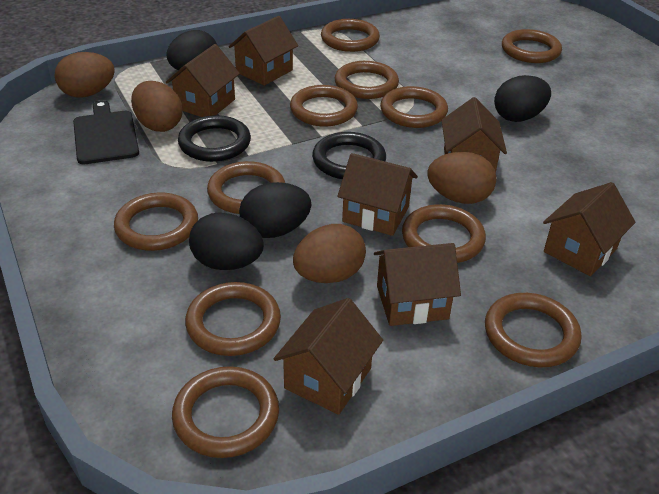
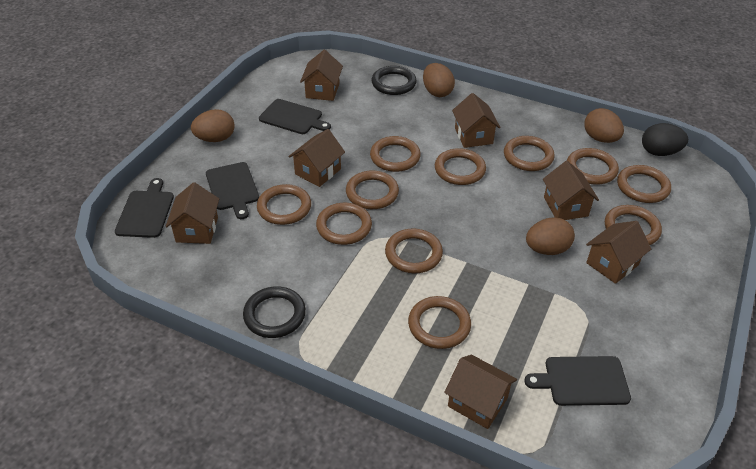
black cutting board: [73,100,139,164] = 1 -> [115,178,174,238] [206,162,259,219] [259,99,331,134] [524,356,631,406] = 4
black egg: [167,30,217,70] [189,212,264,270] [239,182,311,238] [494,75,551,122] = 4 -> [642,123,688,156] = 1

